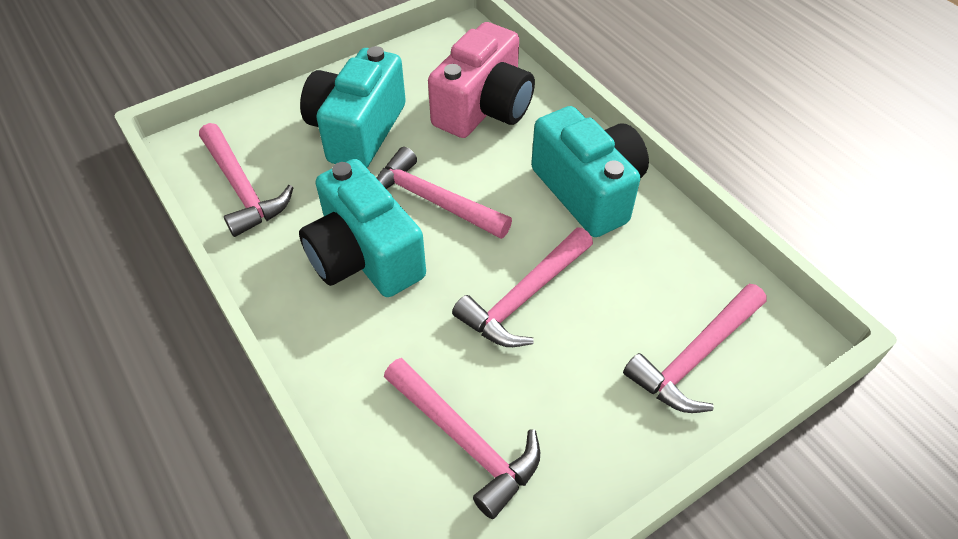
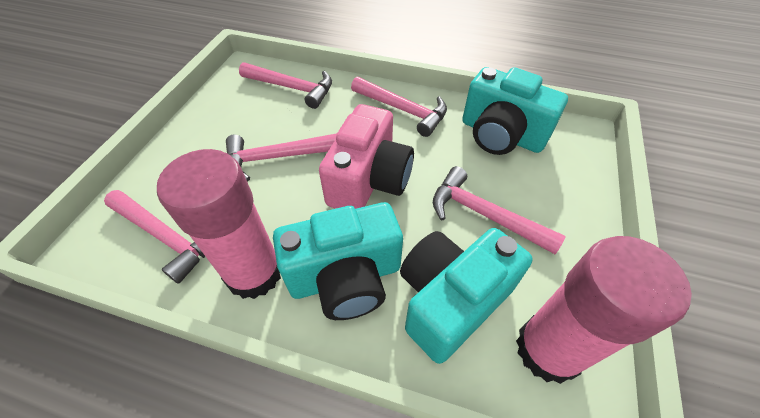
pink glue stick: none = 0 -> [157,149,281,299] [516,236,692,384] = 2

